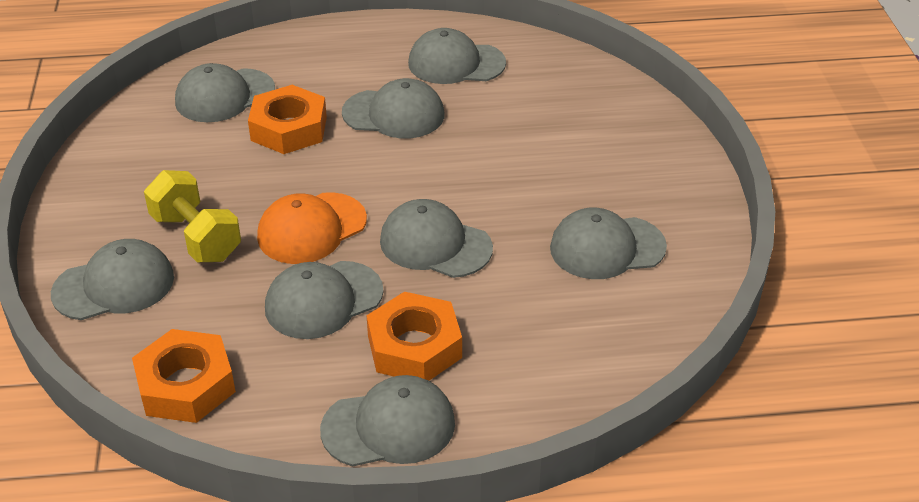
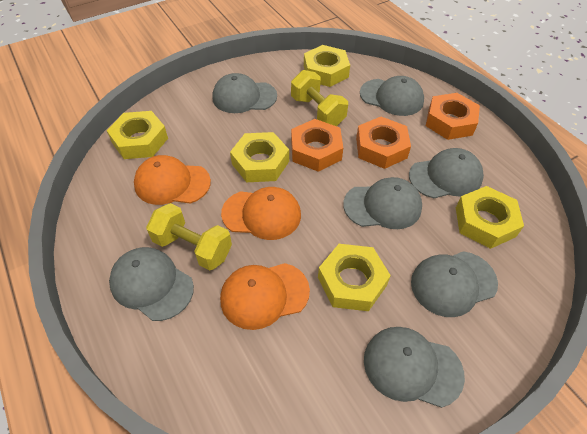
grey cap: [51,239,174,320] [175,63,275,122] [265,261,384,339] [320,375,455,467] [342,78,444,138] [380,199,493,278] [408,28,506,84] [550,208,667,279] = 8 -> [109,247,194,321] [212,73,277,113] [343,177,422,229] [360,76,424,116] [364,327,465,408] [409,148,484,198] [411,251,498,317] = 7
orange cap: [257,192,367,264] = 1 -> [134,155,211,205] [220,263,310,330] [221,187,301,240] = 3
yellow dumbbell: [144,170,241,262] = 1 -> [146,203,232,271] [291,70,348,126] = 2
yellow nut: none = 0 -> [107,111,168,159] [230,132,289,182] [304,45,350,87] [318,244,391,311] [456,186,524,249] = 5

